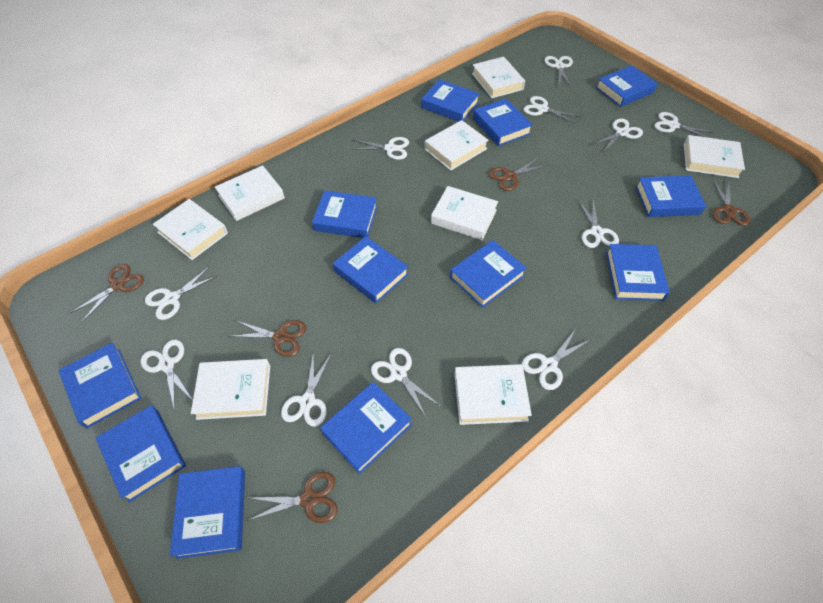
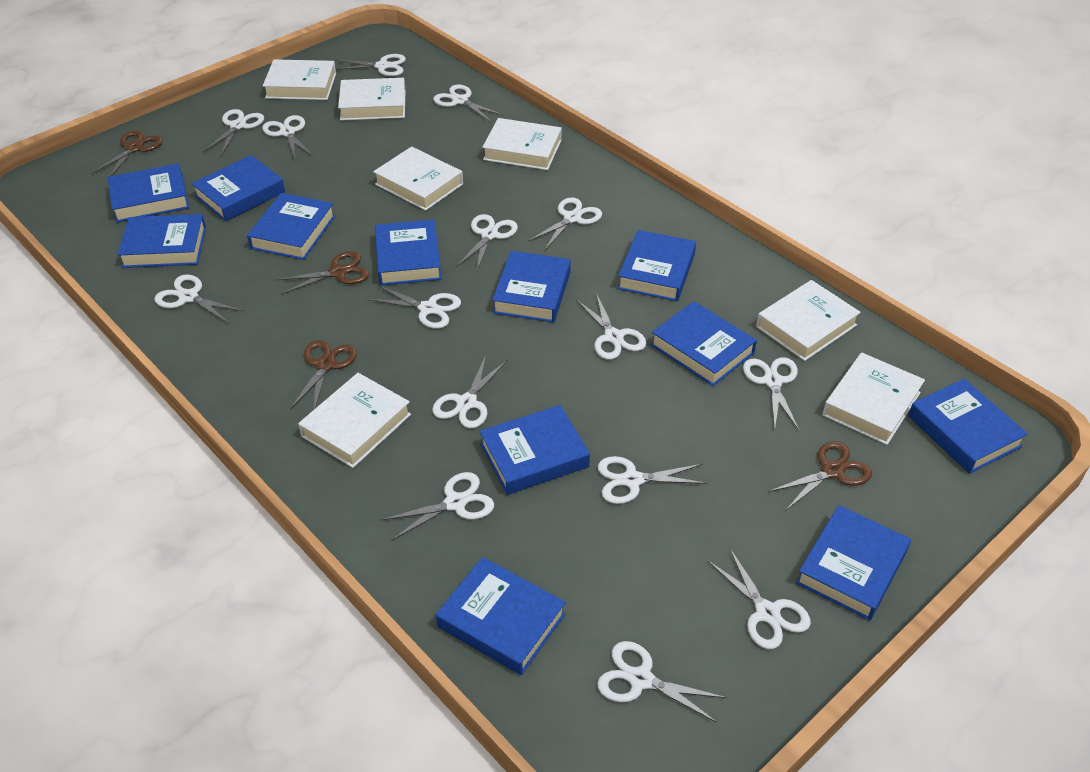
brown scissors: [70,264,144,322] [229,320,306,357] [247,472,338,523] [489,157,548,191] [713,179,750,226] = 5 -> [91,130,163,176] [275,251,369,294] [290,340,357,409] [769,441,872,510] = 4
white book: [153,199,228,260] [191,359,270,420] [215,165,285,221] [425,120,489,170] [431,186,498,240] [454,364,532,425] [472,57,525,98] [684,135,745,178] = 8 -> [263,59,336,100] [298,373,411,468] [338,78,406,121] [373,146,463,211] [482,118,562,170] [756,280,861,361] [823,352,925,445] = 7
white scissors: [141,340,193,411] [145,266,218,320] [281,353,331,427] [350,137,409,160] [371,348,440,417] [522,330,590,390] [524,96,581,124] [545,56,573,87] [578,200,619,248] [592,119,643,152] [654,112,715,138] = 11 -> [154,274,244,323] [203,109,264,156] [262,115,314,159] [335,54,406,76] [367,285,461,329] [381,472,494,541] [432,355,507,428] [433,84,504,122] [456,214,518,271] [528,197,602,251] [576,293,646,360] [597,641,728,723] [598,456,708,504] [707,549,811,649] [743,357,799,430] = 15

